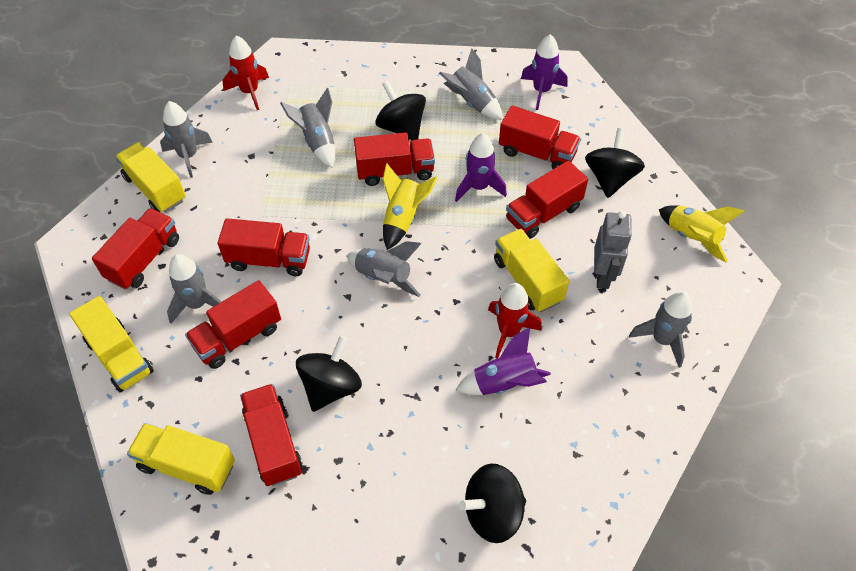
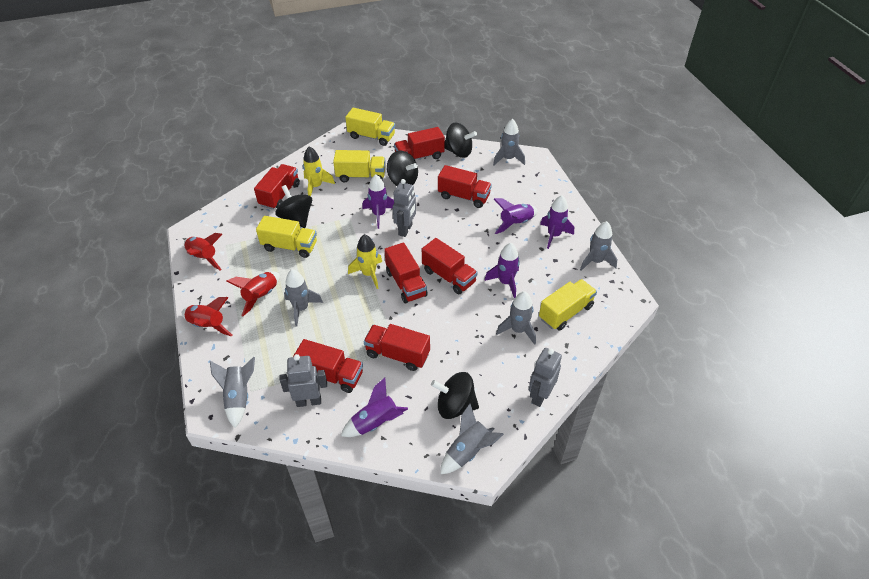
grey robot: [594,211,632,289] = 1 -> [280,354,327,407] [393,179,416,237] [529,348,562,407] = 3
purple rocket: [455,133,507,202] [456,327,551,395] [521,34,568,110] = 3 -> [341,378,408,437] [362,174,394,229] [484,243,520,298] [494,198,538,234] [540,195,574,249] = 5
red rocket: [222,35,269,110] [488,283,542,358] = 2 -> [182,297,233,337] [184,233,223,271] [226,272,280,316] = 3

